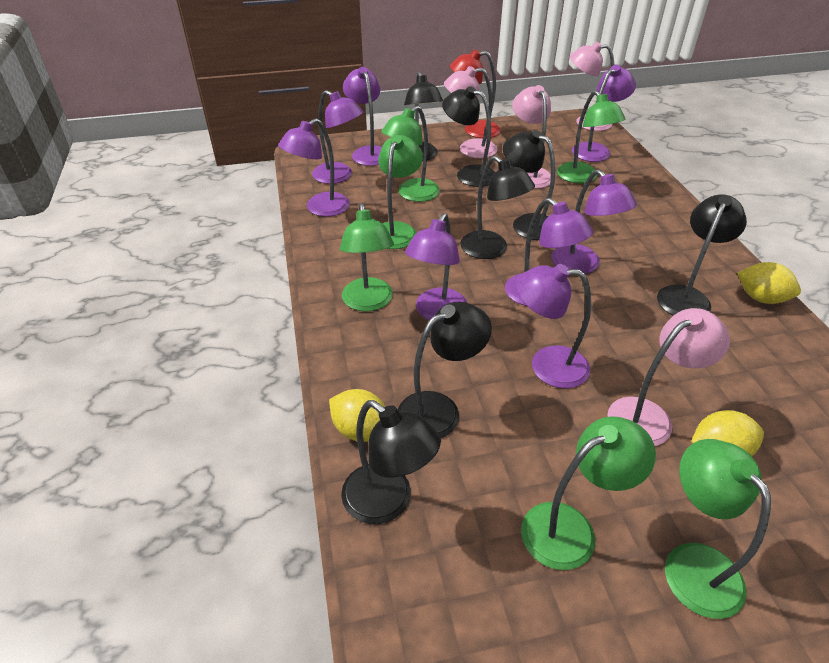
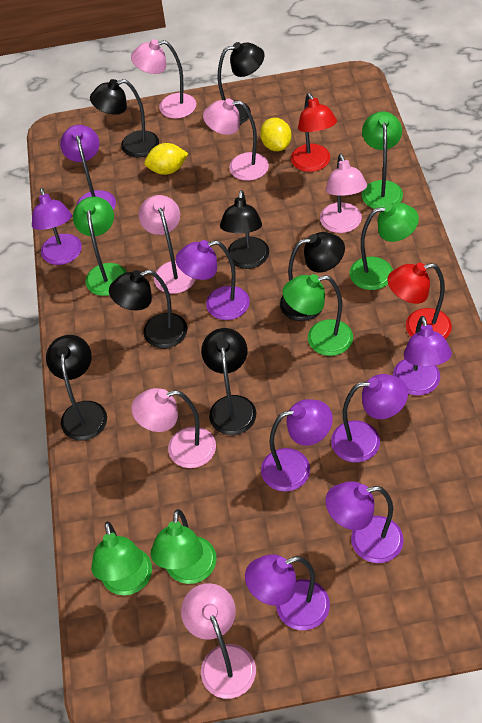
pink lamp: [444,66,497,158] [512,85,551,189] [570,42,614,131] [607,308,730,446] = 4 -> [131,39,196,119] [131,388,216,468] [139,195,196,294] [181,583,256,699] [203,98,269,181] [320,154,367,233] = 6
red lamp: [450,49,501,138] = 1 -> [291,93,337,172] [387,263,452,339] = 2
yellow lemon: [329,389,385,442] [691,410,764,456] [737,262,801,304] = 3 -> [144,143,188,175] [260,118,291,151] = 2

